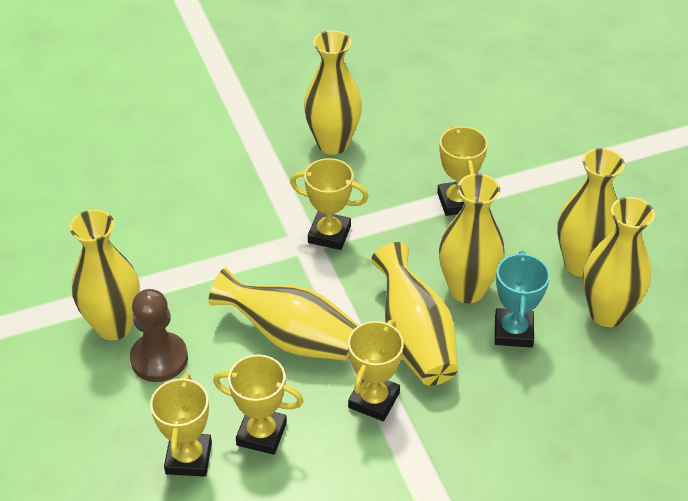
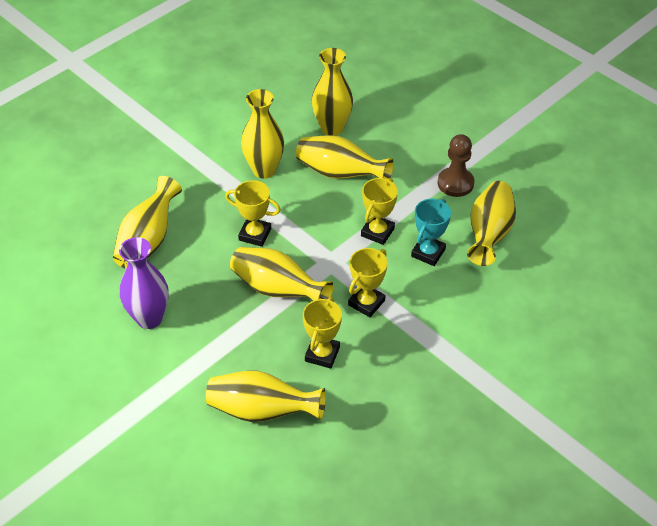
purple vase: none = 0 -> [119,237,169,329] = 1
yellow trophy: [150,373,212,477] [213,354,303,455] [290,158,369,250] [348,320,404,421] [437,125,488,216] = 5 -> [225,180,281,247] [303,297,342,369] [348,248,387,317] [361,178,398,245] = 4

